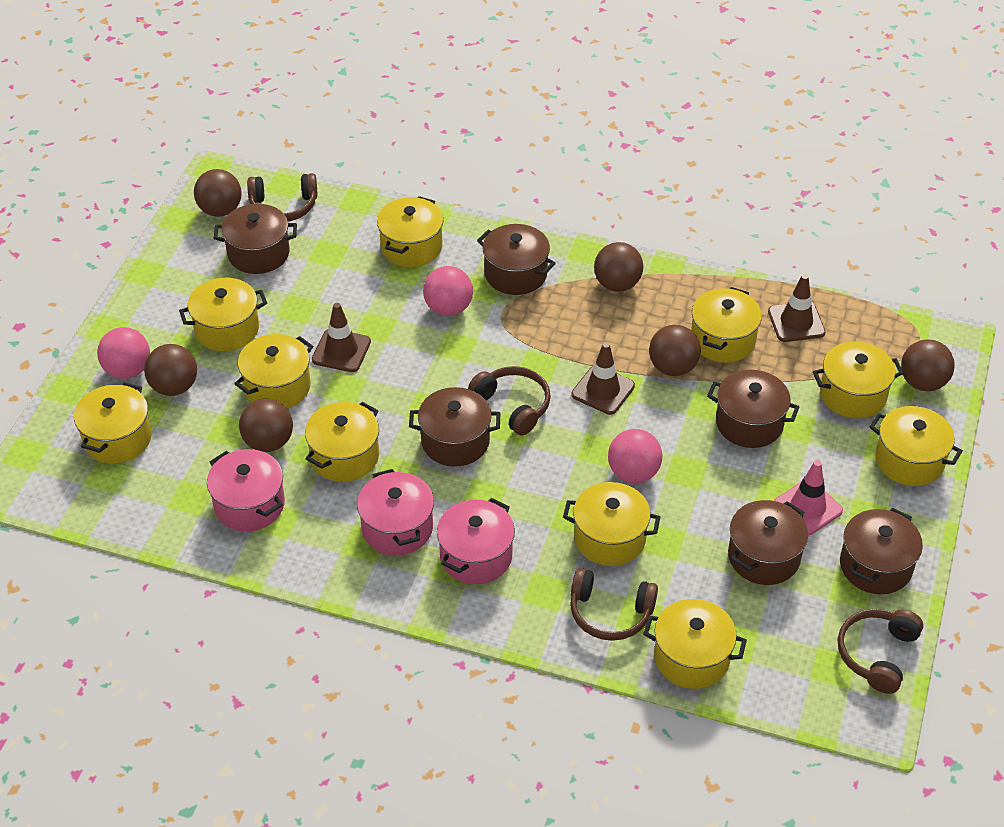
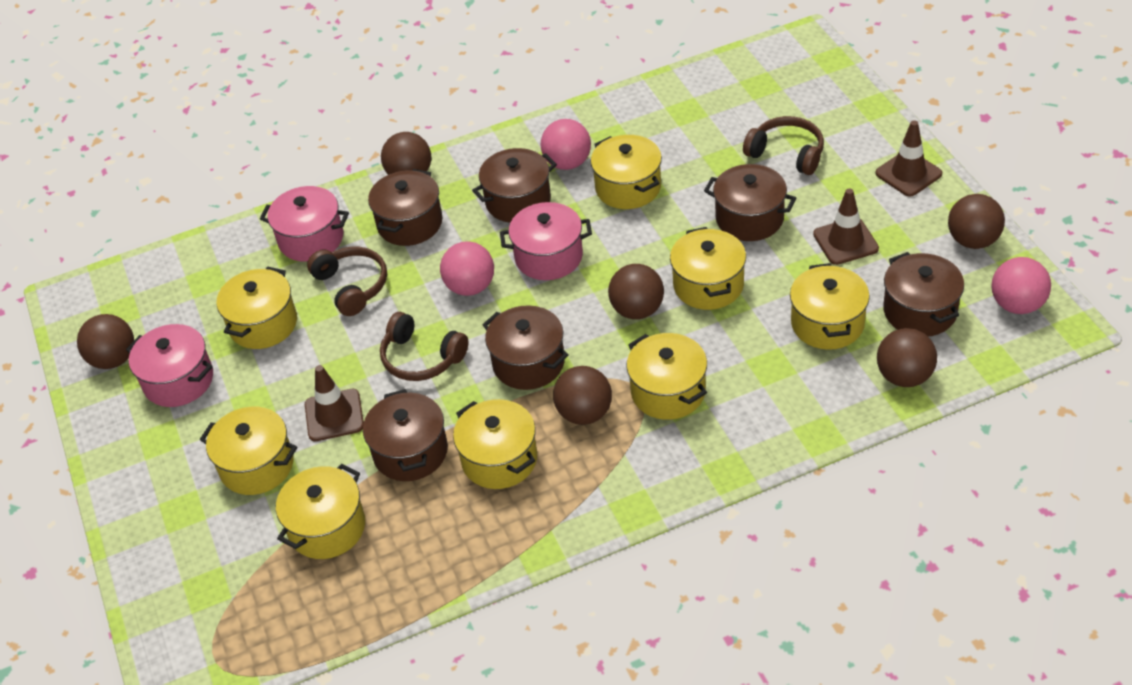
brown headphones: [247,173,318,221] [468,366,551,435] [570,568,658,641] [838,609,923,694] = 4 -> [307,247,387,316] [380,312,469,381] [743,116,824,175] = 3
pink traffic cone: [774,460,843,535] = 1 -> none = 0
yellow pot: [74,382,152,464] [179,278,267,351] [234,334,313,409] [305,402,379,482] [377,196,444,267] [563,482,660,566] [643,599,747,689] [691,287,762,363] [813,341,904,418] [869,406,963,486] = 10 -> [200,407,297,495] [217,267,297,349] [276,464,365,559] [453,399,537,489] [591,135,662,209] [626,333,707,420] [670,227,746,310] [790,263,870,350] = 8

